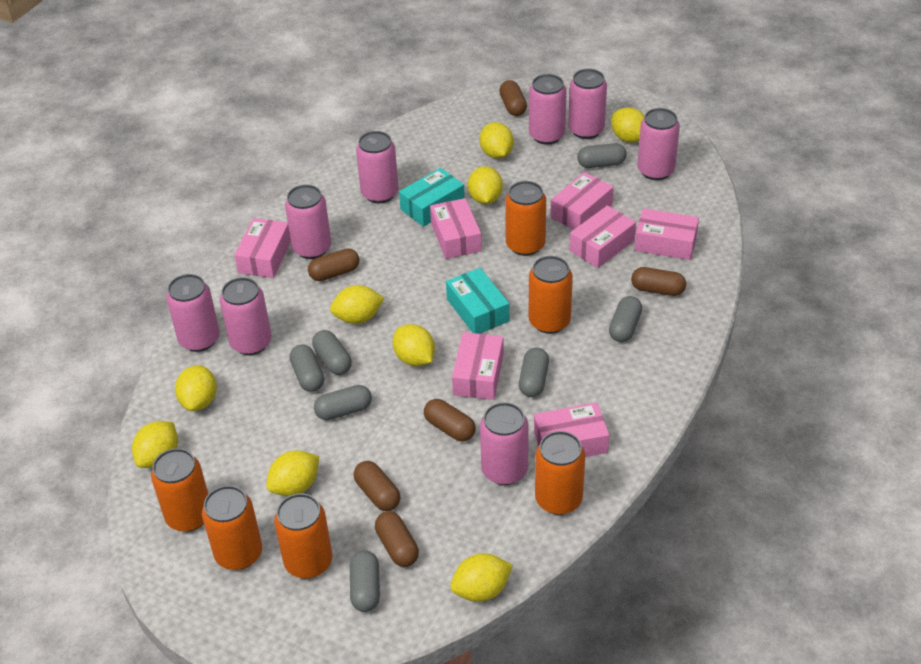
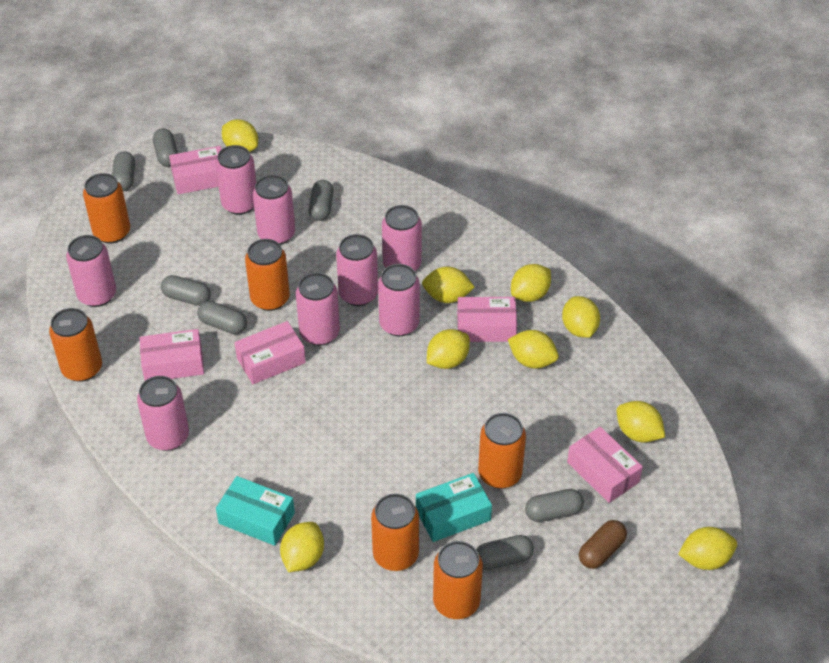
brown capsule: [308,248,360,281] [354,461,400,511] [375,511,419,567] [424,399,476,441] [499,80,527,116] [631,267,686,296] = 6 -> [579,520,627,569] = 1
pink box: [234,218,291,278] [430,198,482,259] [452,332,504,400] [534,402,609,457] [550,172,614,230] [569,205,636,268] [634,208,699,260] = 7 -> [139,329,204,381] [169,146,222,194] [234,321,306,384] [457,297,517,342] [567,427,643,503] = 5

